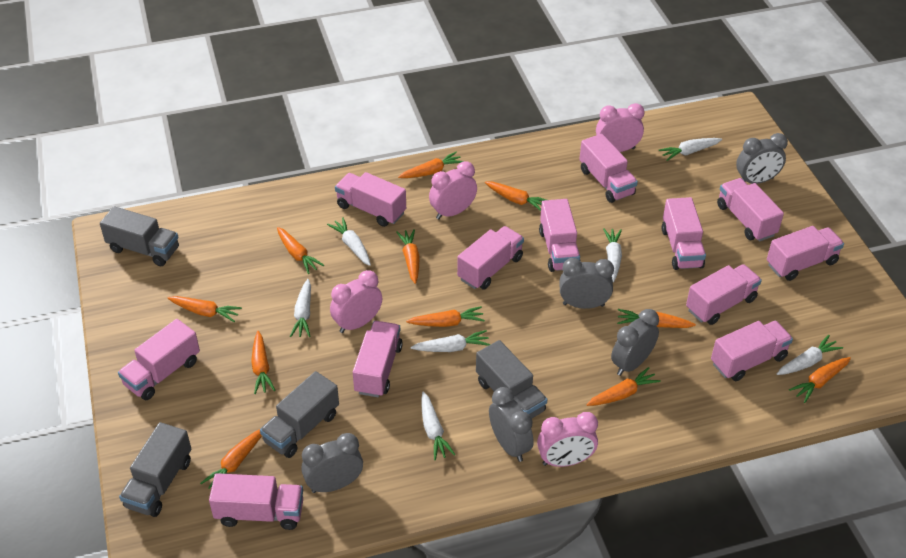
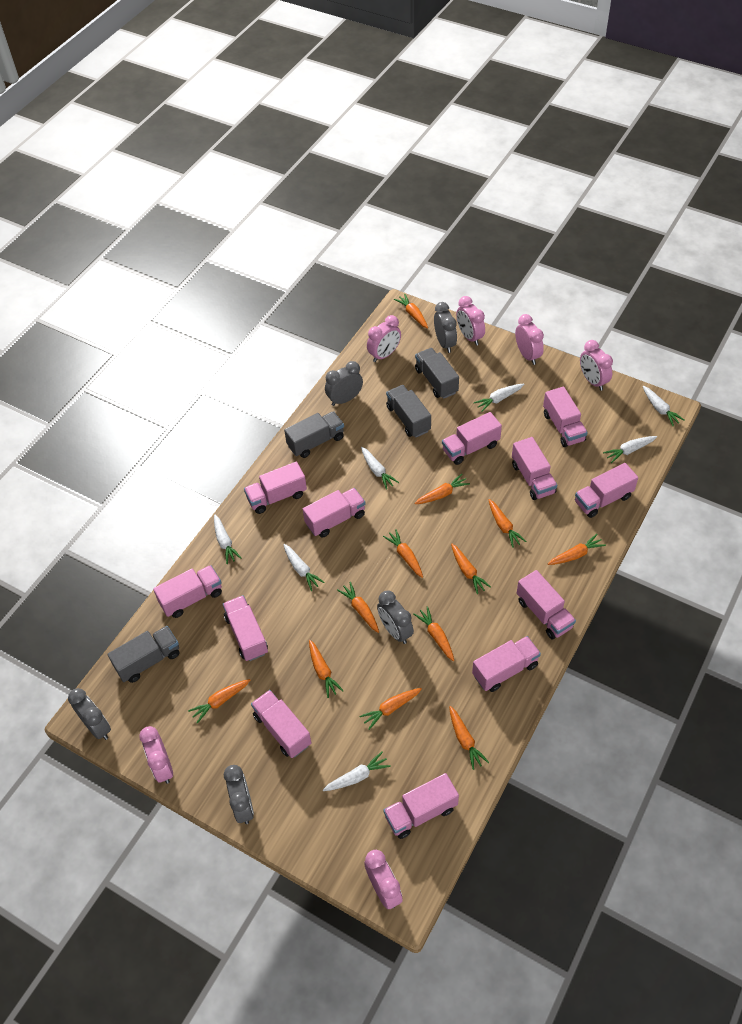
orange carrot: [167,296,242,322] [200,429,262,489] [251,331,275,394] [277,227,324,274] [396,229,420,284] [398,152,463,178] [406,306,485,327] [485,182,546,211] [586,367,661,406] [617,309,696,328] [789,357,851,403] = 11 -> [188,679,250,724] [309,640,344,698] [337,582,379,633] [360,688,422,730] [383,529,423,578] [394,294,428,329] [414,474,470,504] [414,606,454,661] [449,706,489,770] [451,544,491,594] [489,499,526,548] [548,534,606,565] = 12
pink clock: [330,270,382,333] [429,161,477,219] [537,412,598,467] [596,103,645,152] = 4 -> [139,726,173,784] [364,850,403,909] [367,315,401,362] [456,296,485,345] [515,314,544,365] [580,340,613,391] = 6

